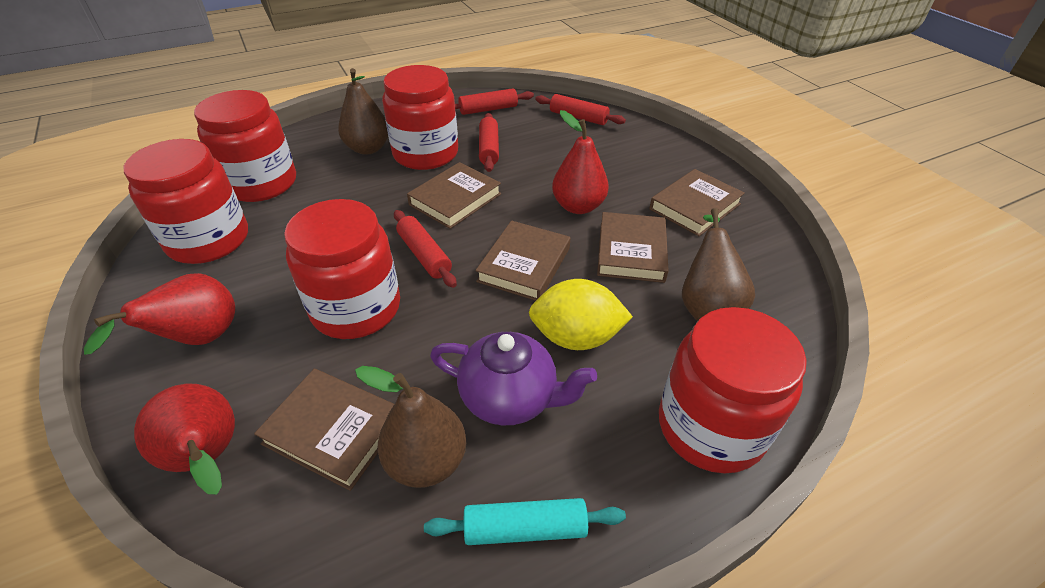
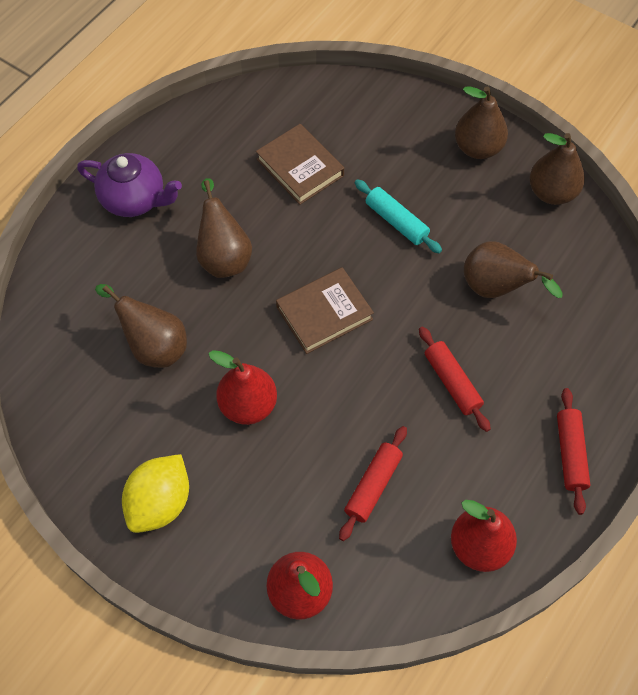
brown book: [254,369,394,491] [407,162,501,229] [475,221,571,301] [597,212,669,283] [649,169,745,236] = 5 -> [256,124,344,205] [276,267,374,354] = 2
brown pear: [338,68,388,155] [355,366,466,488] [682,208,755,321] = 3 -> [95,284,187,368] [196,178,252,278] [455,86,508,159] [464,241,562,298] [530,133,585,205] = 5
red jar: [124,139,248,264] [194,90,296,202] [284,199,400,339] [382,65,458,170] [659,307,807,473] = 5 -> none = 0
red rolling pin: [394,210,457,288] [455,88,534,115] [479,113,499,172] [535,94,626,125] = 4 -> [339,426,407,541] [419,326,491,432] [557,388,590,515] = 3

